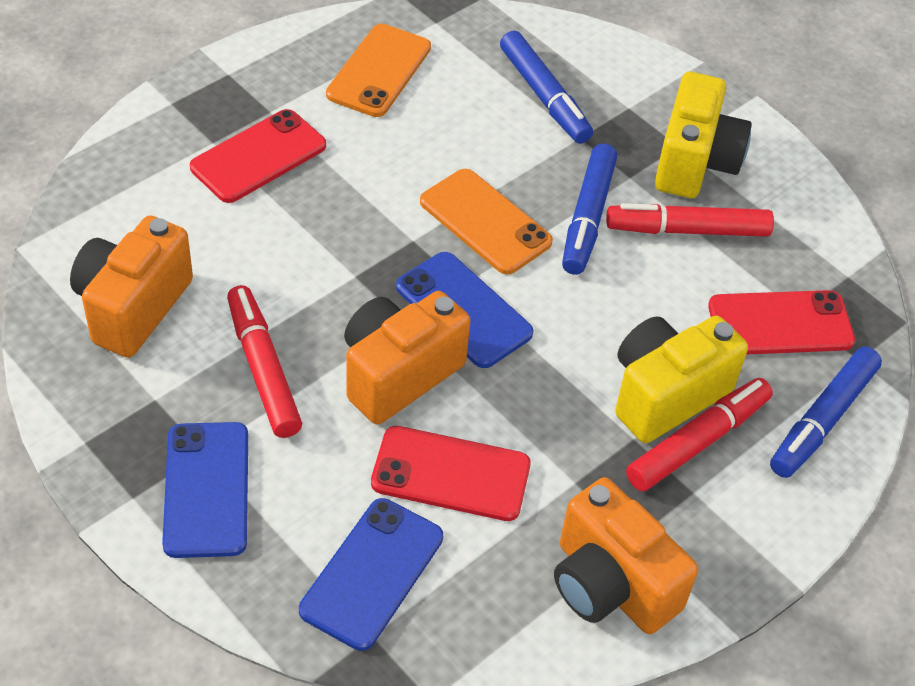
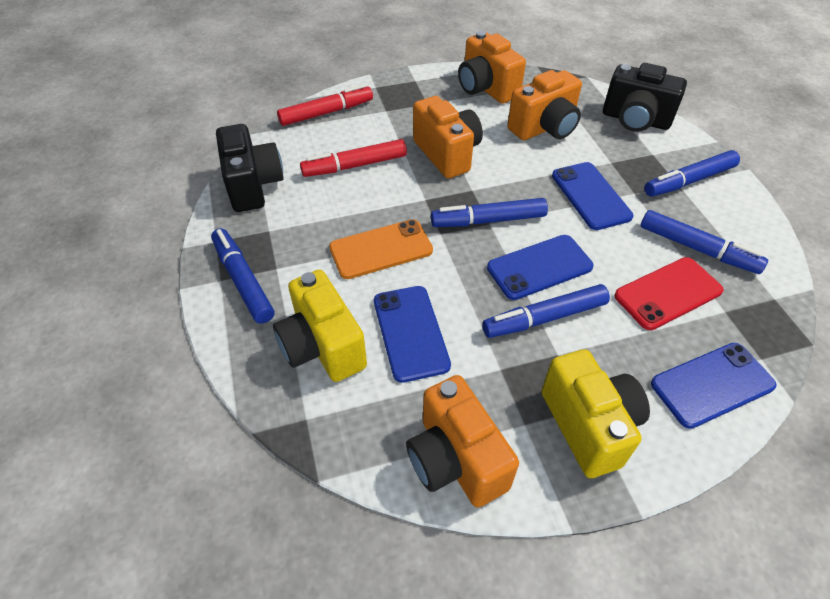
black camera: none = 0 -> [216,124,284,212] [603,63,687,132] = 2
blue marker: [500,31,593,144] [562,144,617,275] [770,347,882,478] = 3 -> [211,228,274,324] [431,198,548,227] [482,284,610,338] [640,210,768,274] [644,150,740,197] = 5
blue phone: [162,422,248,558] [299,498,443,651] [396,252,534,368] = 3 -> [374,286,451,383] [487,235,594,300] [552,162,633,230] [651,343,776,429] = 4
orange camera: [70,215,193,358] [344,291,471,425] [554,477,698,634] = 3 -> [406,375,519,508] [413,96,483,179] [458,31,526,104] [507,70,582,140] = 4
orange phone: [326,24,431,117] [420,169,553,275] = 2 -> [329,219,433,279] = 1
red marker: [227,285,302,438] [606,203,774,237] [626,378,773,491] = 3 -> [277,84,373,126] [300,139,407,177] = 2
red phone: [190,109,326,203] [371,426,531,521] [708,290,855,355] = 3 -> [614,257,724,330] = 1

